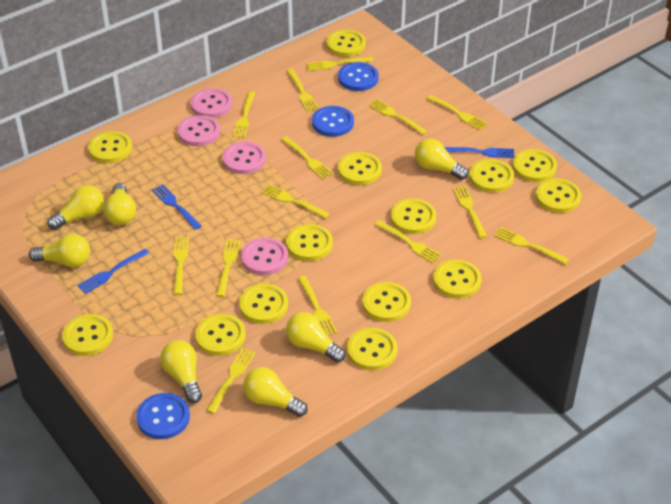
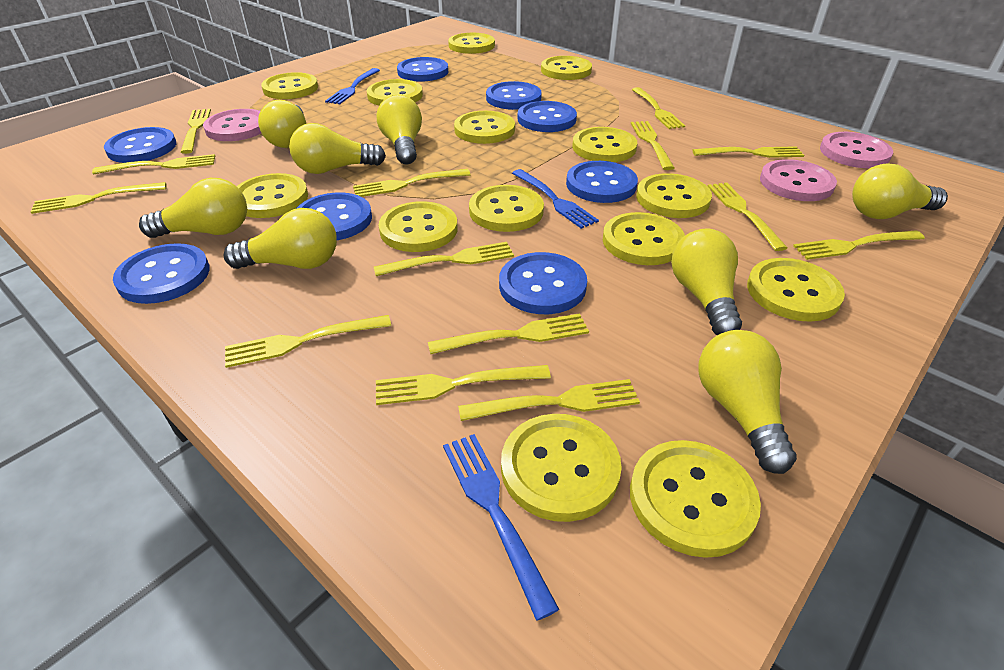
blue button: [136,393,190,439] [312,106,354,137] [338,62,379,91] = 3 -> [104,127,176,163] [113,243,209,304] [296,193,372,240] [397,57,448,82] [486,81,542,110] [499,252,587,314] [518,101,577,132] [566,161,638,203] = 8
pink button: [177,115,220,146] [191,88,232,118] [222,142,266,174] [241,238,288,275] = 4 -> [203,109,261,141] [760,159,837,201] [820,132,893,168] = 3
yellow light bulb: [29,234,90,267] [48,185,104,230] [103,183,136,225] [160,340,202,403] [243,367,308,417] [286,312,345,363] [415,138,469,180] = 7 -> [139,178,247,238] [224,208,337,269] [258,100,306,148] [289,123,386,174] [377,95,422,164] [671,228,742,335] [699,330,797,474] [852,163,948,219] = 8

